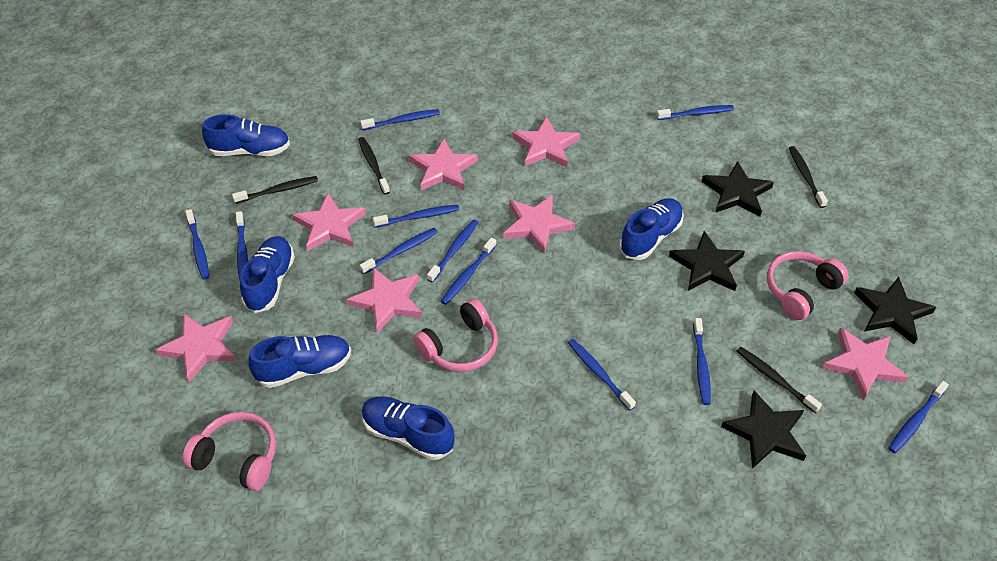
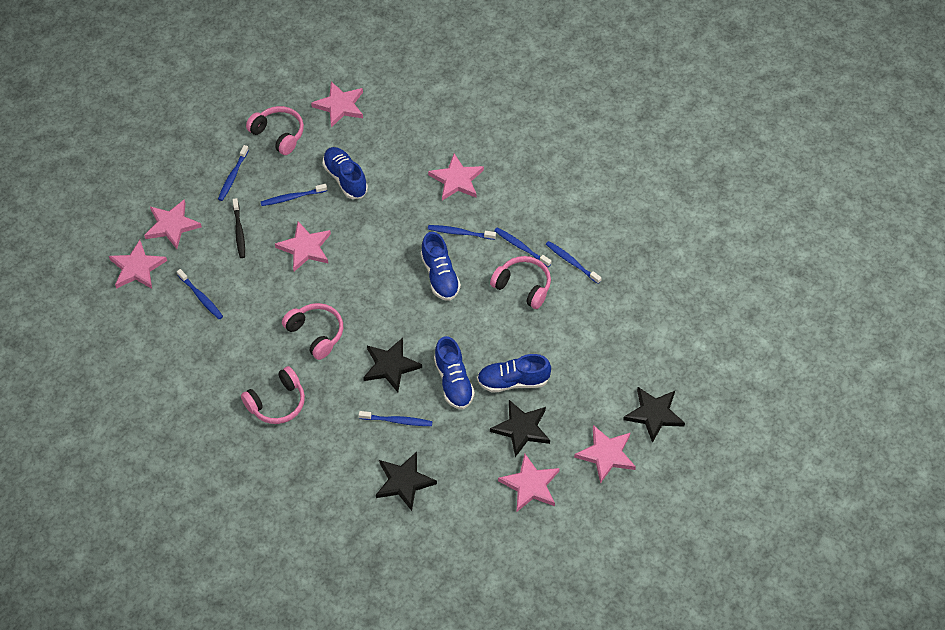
black toothbrush: [232,176,318,204] [358,137,390,195] [737,347,822,413] [789,146,828,208] = 4 -> [233,198,245,258] = 1
blue shoe: [202,114,290,156] [240,236,295,313] [248,335,351,388] [361,396,455,460] [619,198,684,260] = 5 -> [323,147,368,199] [421,232,461,301] [434,336,475,409] [477,354,551,392] = 4
blue toothbrush: [185,209,209,280] [236,211,248,280] [360,109,440,130] [360,228,438,274] [373,205,460,227] [427,219,478,283] [441,238,496,305] [568,339,636,410] [656,105,734,120] [693,318,711,405] [889,381,949,453] = 11 -> [177,269,223,319] [218,145,249,201] [261,184,327,206] [359,411,433,426] [428,225,496,240] [494,227,551,267] [546,241,601,284] = 7
pink headphones: [182,412,276,491] [413,299,498,372] [767,251,848,320] = 3 -> [241,366,305,424] [246,106,304,155] [282,303,343,360] [490,256,551,309] = 4

